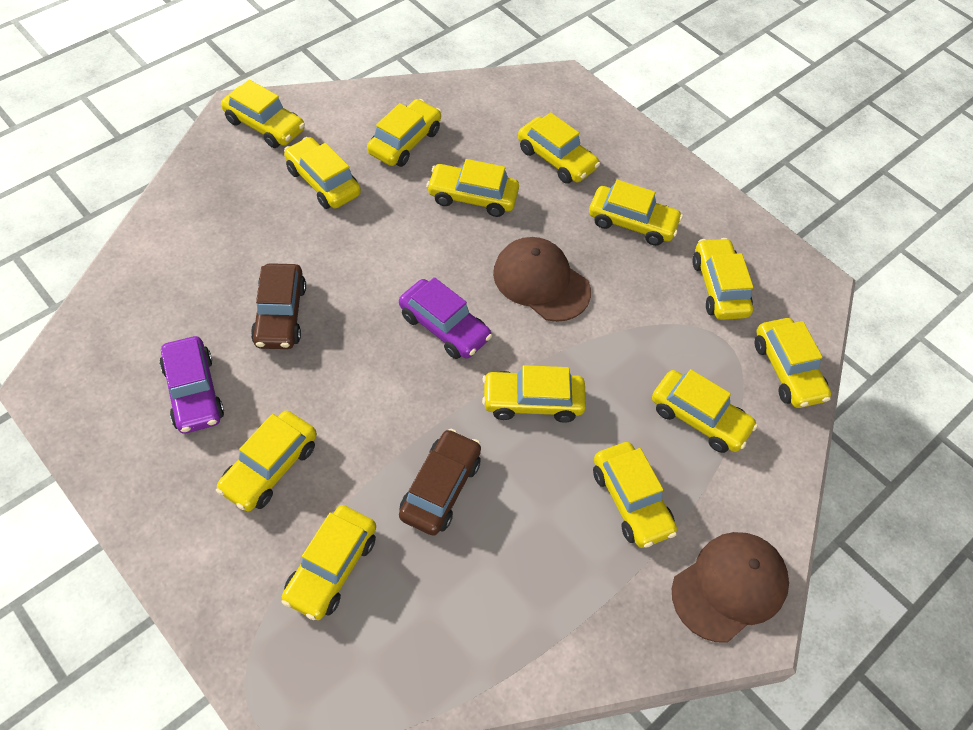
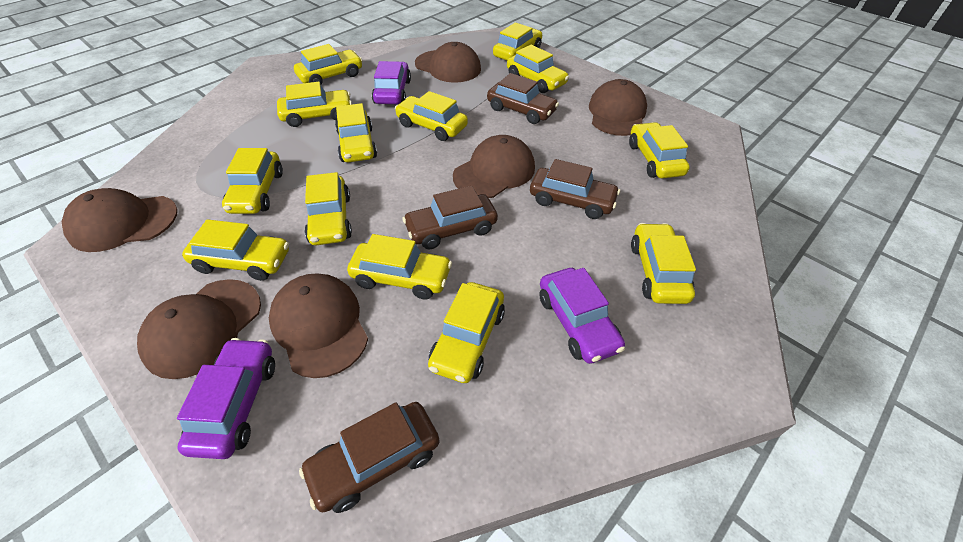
brown cap: [493,237,591,322] [672,532,789,643] = 2 -> [62,188,178,252] [137,279,261,379] [269,274,368,378] [415,42,481,83] [453,135,535,198] [589,79,647,136] = 6
brown car: [251,263,306,349] [399,429,481,536] = 2 -> [299,402,440,513] [402,186,498,249] [487,73,559,124] [530,159,620,219] = 4
purple car: [159,336,224,433] [399,277,492,359] = 2 -> [177,338,275,459] [372,61,411,104] [539,268,625,364] = 3

